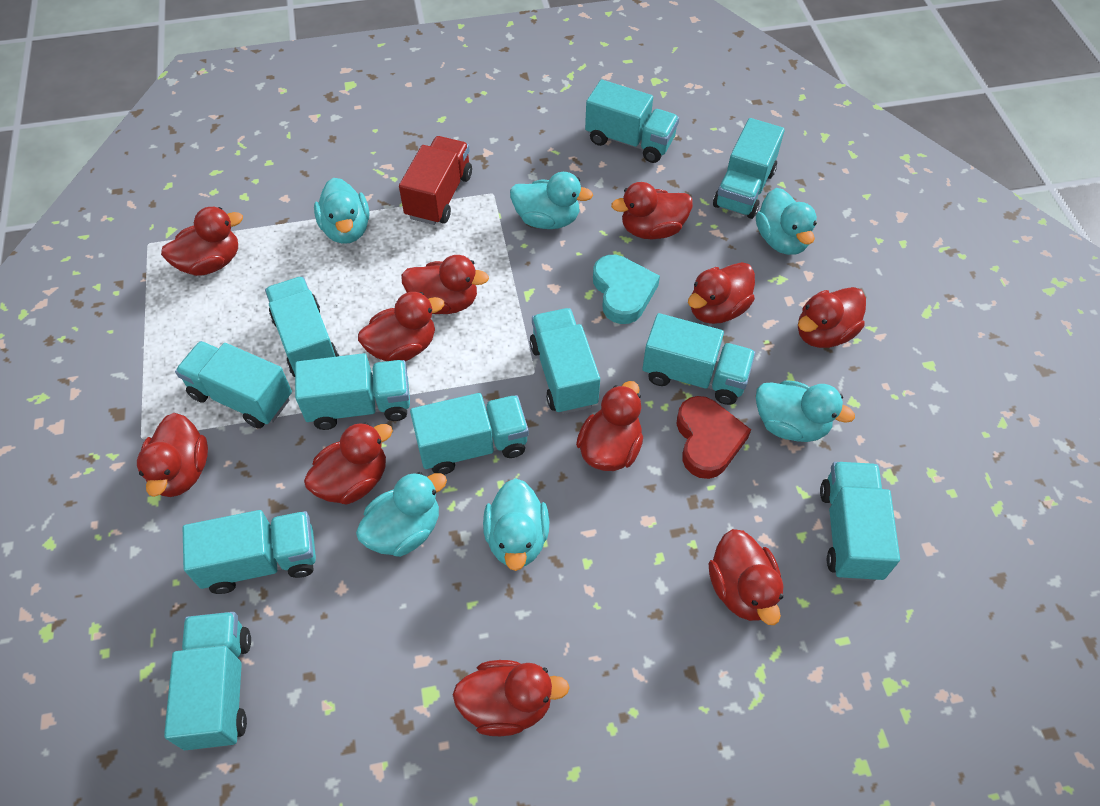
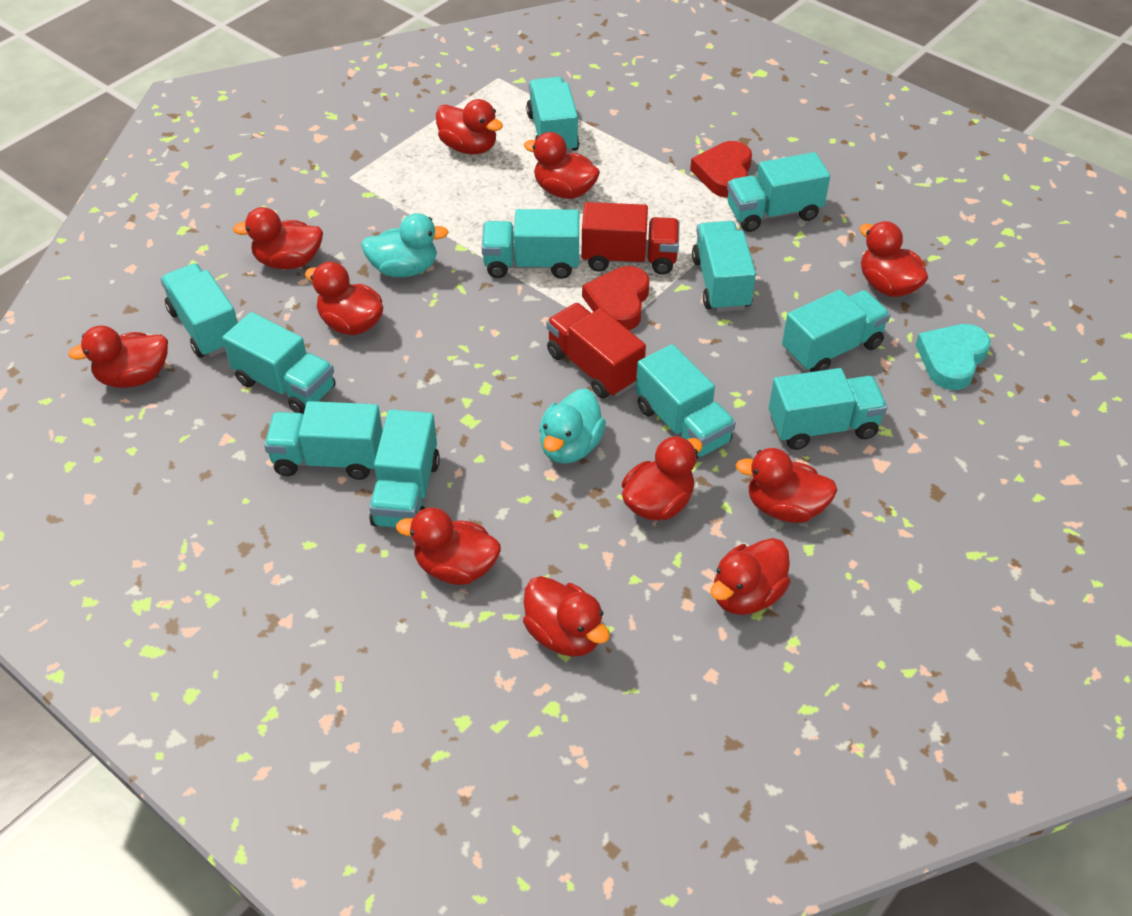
red heart: [677,396,751,479] = 1 -> [582,266,649,330] [690,141,752,198] = 2
red truck: [399,136,472,225] = 1 -> [546,303,646,399] [582,202,680,275] = 2
turquoise duck: [314,178,369,244] [356,472,447,557] [483,478,549,571] [510,172,593,229] [756,188,817,255] [756,380,855,442] = 6 -> [361,213,449,277] [539,388,606,464] = 2

